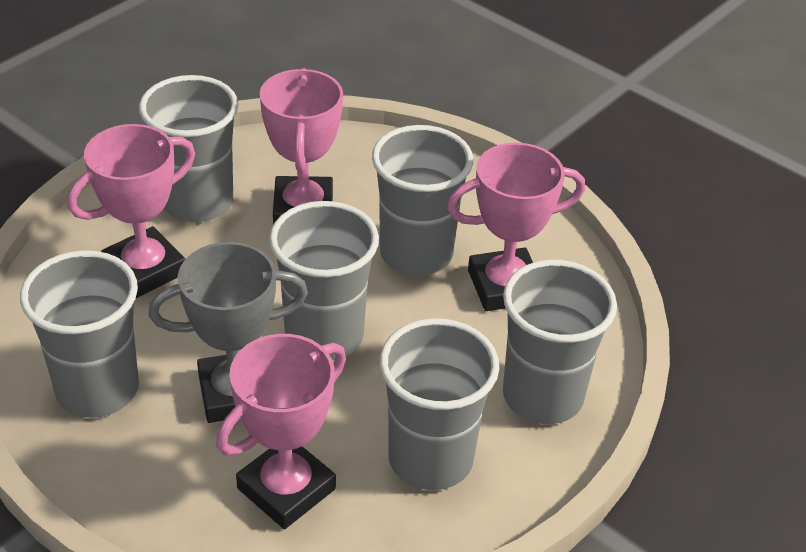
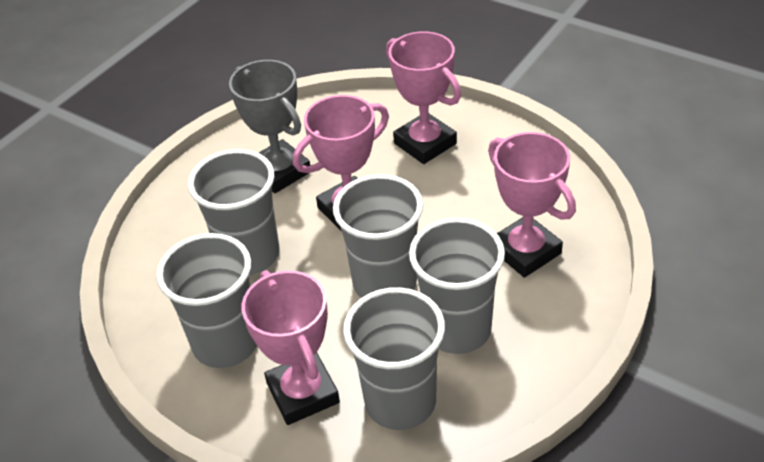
grey cup: [20,250,139,418] [139,75,238,222] [269,201,379,360] [372,125,473,276] [380,318,499,490] [503,260,617,424] = 6 -> [156,233,257,368] [188,149,280,275] [333,174,423,298] [343,287,445,430] [409,218,505,354] = 5

